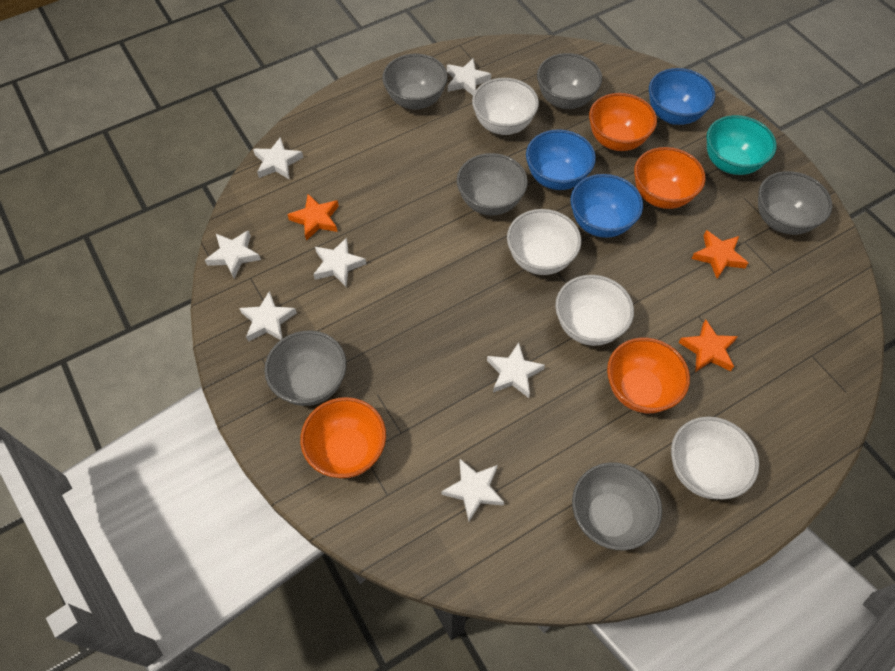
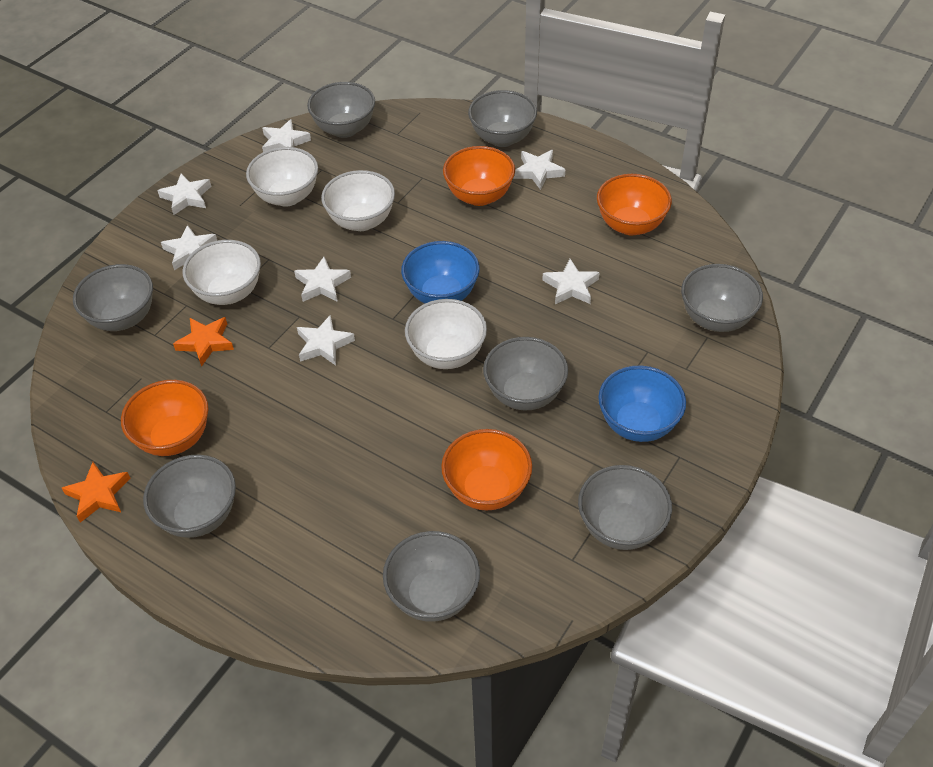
blue bowl: [526,129,596,190] [571,174,643,238] [649,68,715,125] = 3 -> [401,241,480,303] [598,366,686,442] = 2
grey bowl: [264,330,347,406] [382,54,448,110] [457,153,528,215] [537,53,602,109] [572,462,662,550] [758,171,832,235] = 6 -> [73,264,153,331] [143,455,236,538] [307,82,375,138] [383,531,480,622] [468,90,537,147] [483,337,568,410] [578,465,672,550] [681,264,763,332] = 8
orange star: [287,194,339,241] [679,319,738,372] [691,230,748,279] = 3 -> [62,462,131,523] [173,317,234,367] = 2
turquoise bowl: [707,115,777,175] = 1 -> none = 0

